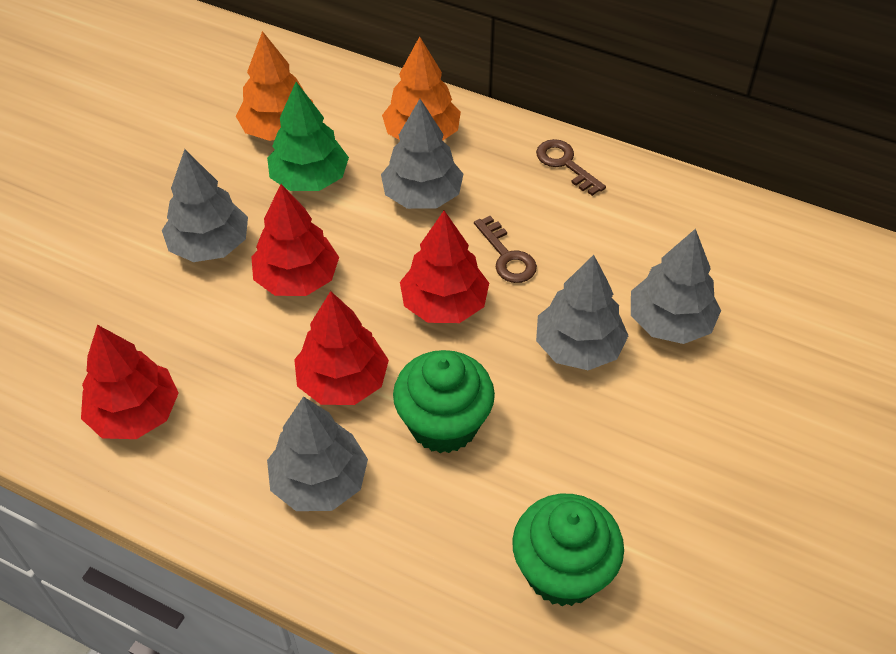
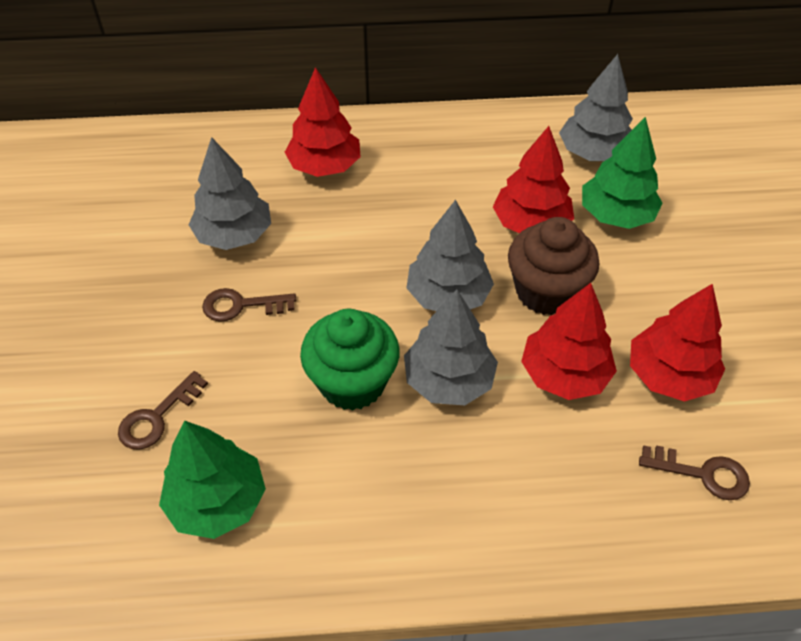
brown cupcake: none = 0 -> [508,217,599,315] = 1
brown key: [474,216,537,283] [536,139,606,196] = 2 -> [118,371,208,450] [202,288,296,322] [639,445,750,500] = 3
green cupcake: [393,350,495,453] [512,494,624,606] = 2 -> [300,309,400,411] = 1
green tree: [267,82,349,191] = 1 -> [159,421,266,539] [582,117,663,229] = 2
grey tree: [162,149,248,262] [267,396,368,511] [381,99,463,209] [536,255,629,370] [631,229,721,344] = 5 -> [189,137,271,250] [404,289,498,405] [407,200,494,311] [559,54,633,161] = 4
orange tree: [236,31,313,141] [382,37,461,141] = 2 -> none = 0

